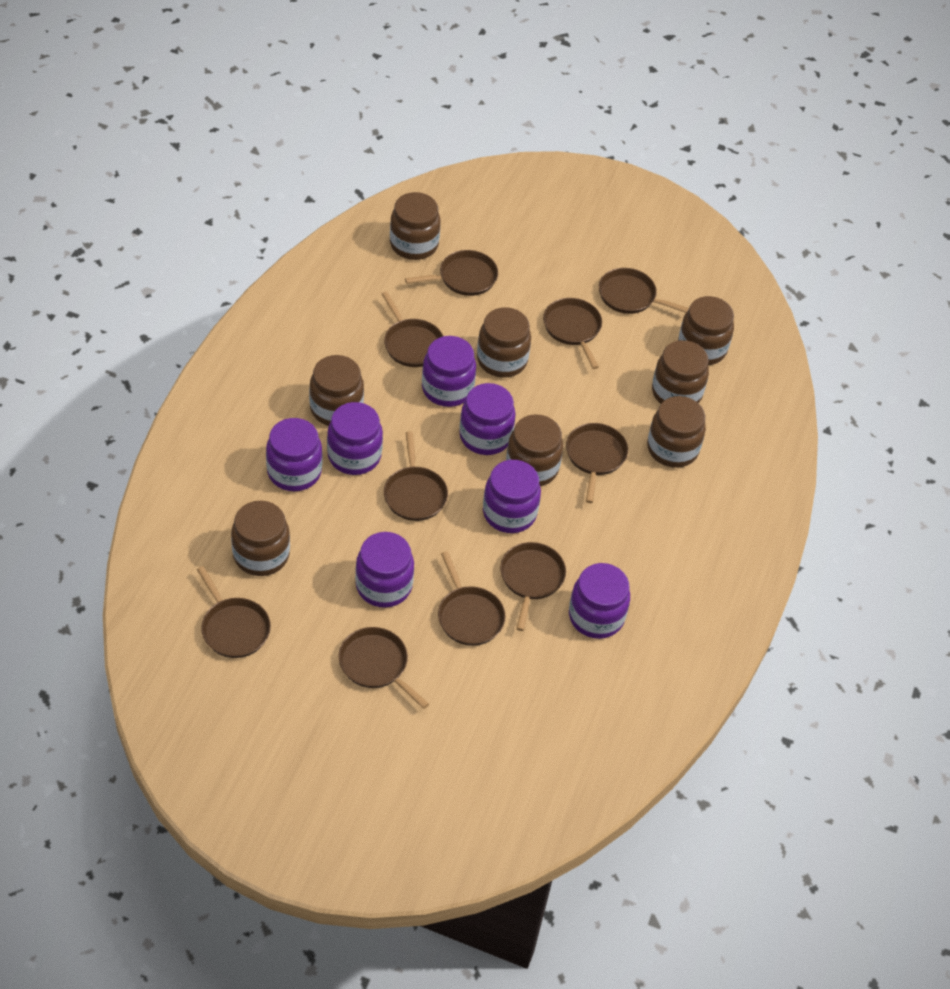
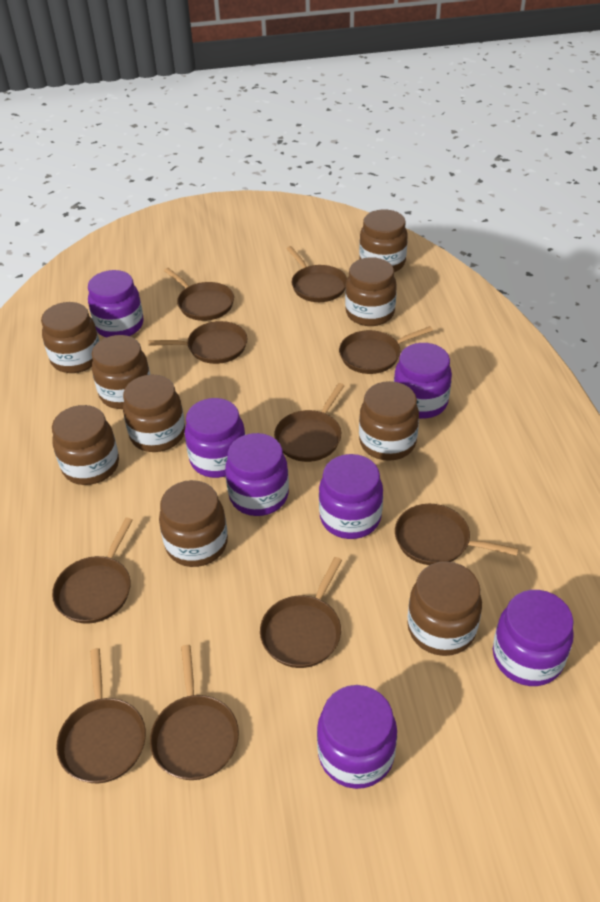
brown jar: [231,501,290,576] [309,355,364,426] [390,192,440,260] [477,307,531,378] [506,414,563,486] [647,396,706,468] [652,340,709,404] [678,296,734,365] = 8 -> [41,302,99,373] [52,405,119,485] [92,335,150,409] [123,375,185,452] [159,480,228,567] [345,257,397,326] [359,209,408,272] [359,381,419,461] [407,561,482,656] = 9

